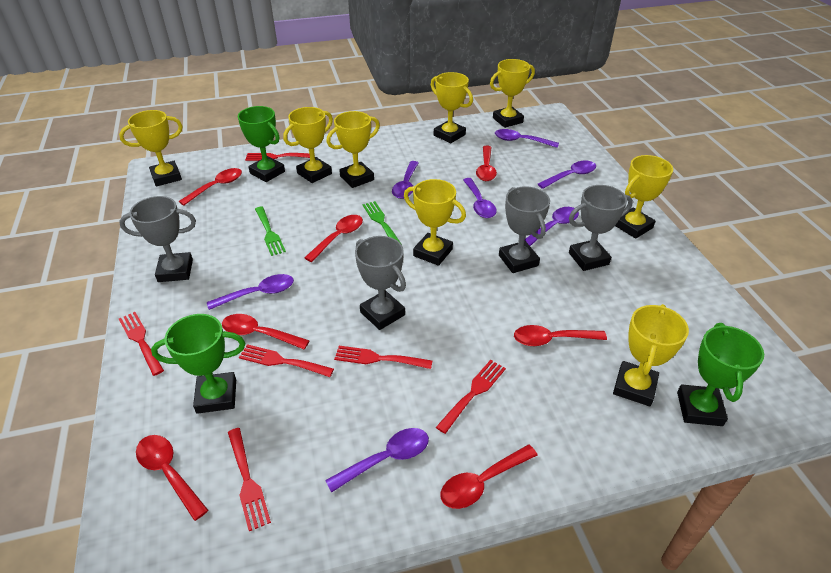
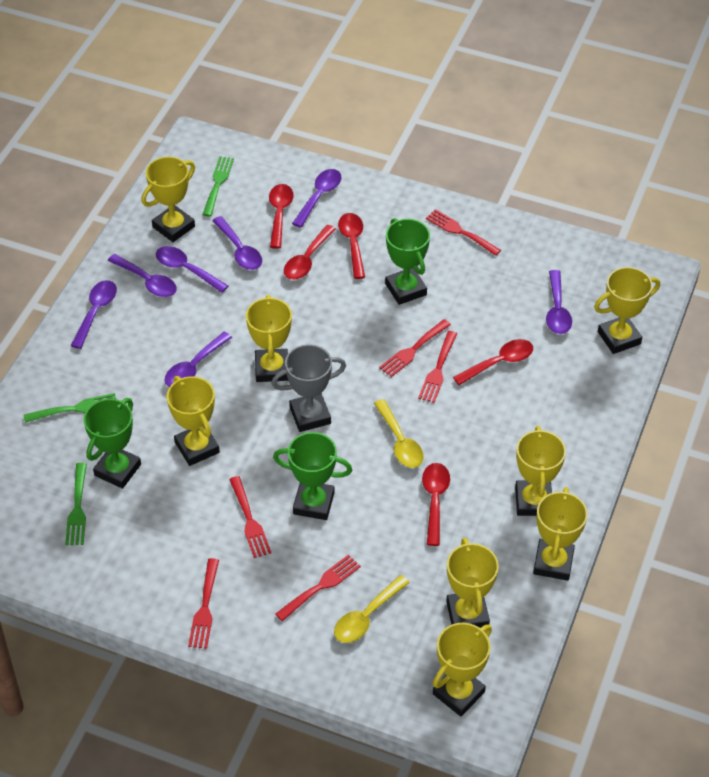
green fork: [255,207,286,256] [362,201,402,245] = 2 -> [24,393,116,423] [65,463,87,545] [202,156,234,217] = 3
grey trophy: [119,196,196,282] [355,236,406,330] [499,186,550,273] [569,185,633,271] = 4 -> [271,344,346,432] = 1
red spoon: [136,435,208,521] [179,168,242,206] [222,314,310,350] [304,215,363,262] [440,444,538,509] [476,146,497,181] [514,325,607,346] = 7 -> [269,184,294,249] [284,225,336,280] [338,213,365,279] [422,463,450,546] [453,339,533,385] = 5
yellow spoon: none = 0 -> [334,575,410,643] [374,399,424,468] = 2

